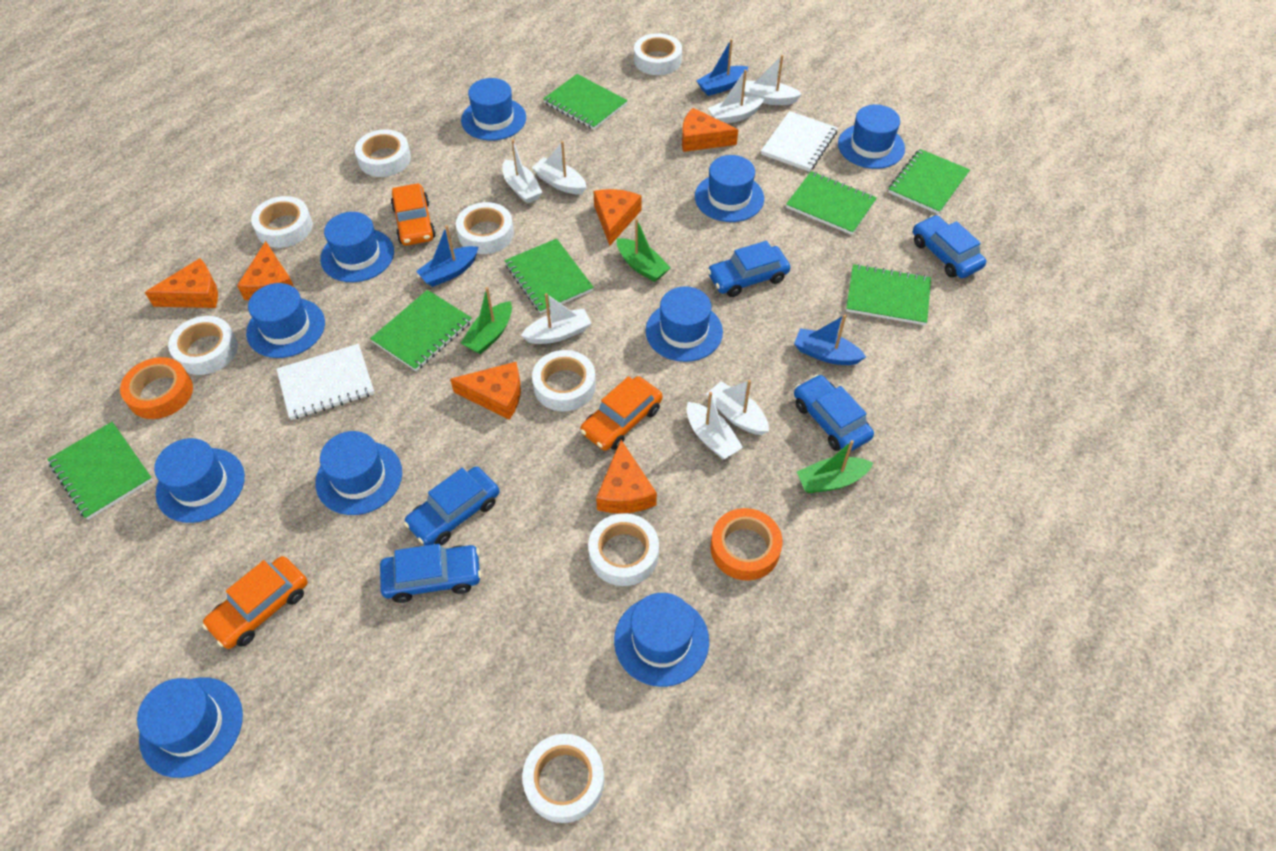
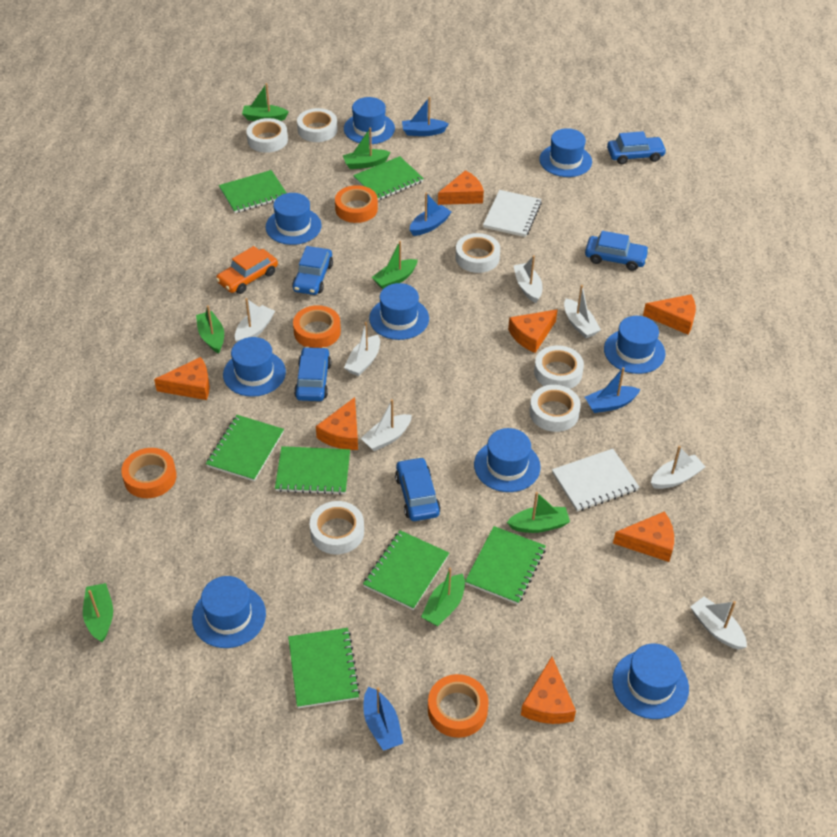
blue boat: [416,225,478,287] [696,39,748,96] [794,315,866,365] = 3 -> [363,687,403,751] [402,97,449,136] [410,192,451,236] [585,367,640,413] = 4
blue hat: [137,677,243,778] [154,438,245,523] [246,283,325,358] [315,431,402,515] [320,212,394,282] [461,78,526,141] [614,593,709,687] [646,286,723,362] [695,155,764,222] [838,105,905,169] = 10 -> [192,576,266,648] [223,337,286,397] [266,193,321,245] [344,97,395,144] [369,283,429,340] [474,428,541,492] [539,128,592,177] [604,316,666,374] [612,643,689,719] = 9
green boat: [461,287,512,354] [617,218,671,282] [797,440,873,493] = 3 -> [83,583,113,642] [196,305,224,354] [242,83,289,121] [343,127,391,169] [372,241,418,289] [421,568,465,626] [507,492,570,533] = 7
orange car: [202,556,308,649] [391,183,436,246] [580,376,663,451] = 3 -> [216,246,278,294] = 1
orange cheese: [145,258,218,308] [237,241,294,300] [450,362,521,420] [593,189,642,246] [596,440,657,514] [682,108,738,152] = 6 -> [154,357,210,400] [316,397,358,450] [438,170,484,205] [508,309,558,353] [521,657,576,724] [613,511,674,562] [643,295,696,335] = 7
orange tape: [120,357,193,419] [711,508,782,581] = 2 -> [121,448,177,498] [293,305,341,348] [335,185,378,223] [428,674,489,738] = 4
white tape: [168,316,238,375] [251,196,313,248] [355,129,411,177] [456,202,514,254] [522,734,604,823] [532,350,596,411] [588,513,659,586] [634,33,682,75] = 8 -> [246,118,288,153] [297,108,338,142] [310,501,364,554] [456,233,500,273] [530,385,581,432] [534,345,584,389] = 6

